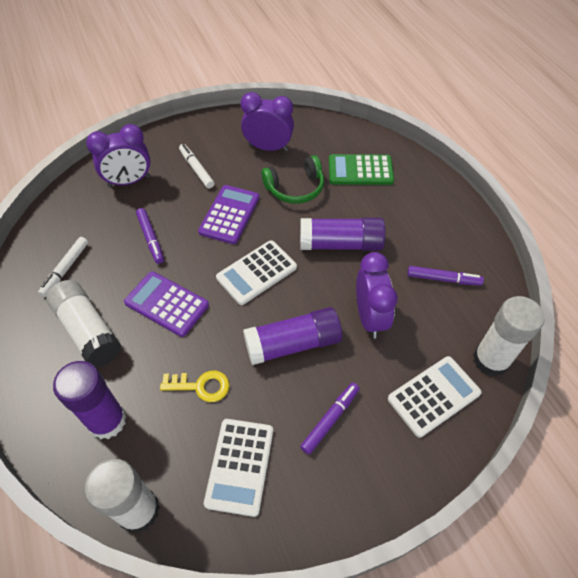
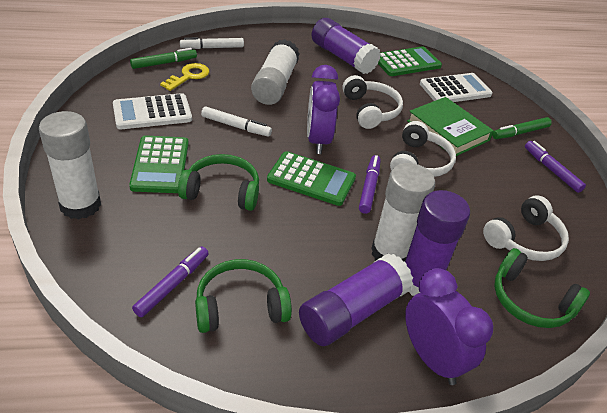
green book: none = 0 -> [407,97,494,156] = 1
green calculator: [329,154,394,185] = 1 -> [129,135,189,193] [267,151,356,206] [378,46,442,76] = 3
green headphones: [261,155,324,204] = 1 -> [178,154,259,211] [195,259,292,333] [494,248,590,328] = 3
green marker: none = 0 -> [130,48,197,69] [492,117,552,139] = 2
purple calculator: [124,271,209,337] [198,185,259,244] = 2 -> none = 0
purple clock: [86,124,151,187] [241,92,294,151] [356,252,398,339] = 3 -> [307,65,340,154] [405,268,493,385] = 2
white calculator: [204,419,273,517] [216,240,297,305] [388,356,482,437] = 3 -> [113,93,192,129] [420,73,493,102] = 2
white headphones: none = 0 -> [342,75,403,129] [390,121,456,177] [483,196,569,261] = 3

